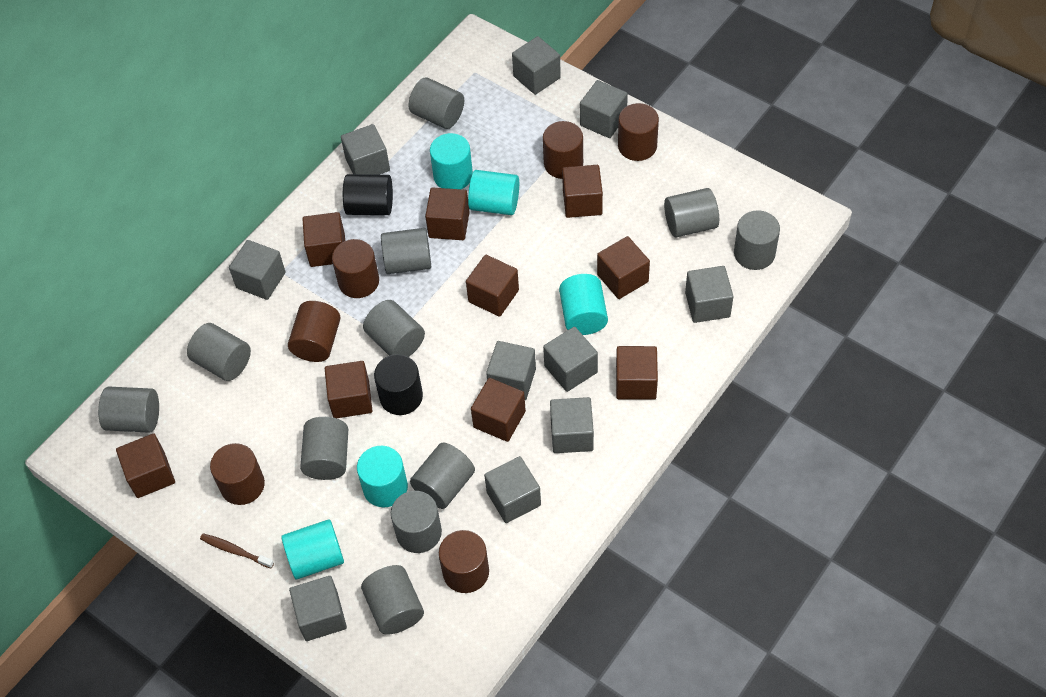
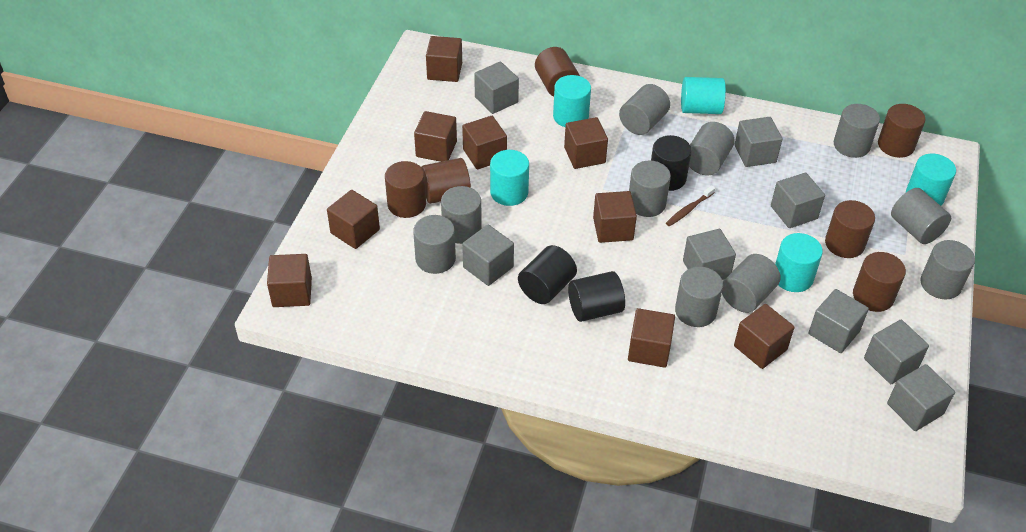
black cylinder: [343,174,393,215] [374,354,423,415] = 2 -> [518,245,577,304] [568,271,625,322] [651,135,692,191] = 3
grey cube: [229,240,286,300] [289,576,347,641] [341,124,390,175] [484,456,541,523] [486,341,536,400] [512,36,561,95] [543,327,598,392] [550,397,594,453] [580,80,628,138] [685,266,733,323] = 10 -> [462,225,514,286] [474,62,519,114] [683,229,736,280] [734,117,783,167] [771,172,825,228] [808,289,869,353] [864,320,929,384] [887,364,955,431] = 8
grey cylinder: [98,387,159,433] [187,323,251,381] [300,417,348,480] [361,565,424,635] [363,300,425,357] [381,228,431,274] [391,491,442,553] [409,77,464,129] [410,443,475,509] [664,188,719,237] [734,210,780,270] = 11 -> [413,215,456,274] [441,186,482,244] [619,84,670,135] [629,161,671,217] [675,267,723,327] [689,122,735,175] [722,254,781,313] [834,104,880,158] [891,188,951,244] [920,240,975,299] = 10

